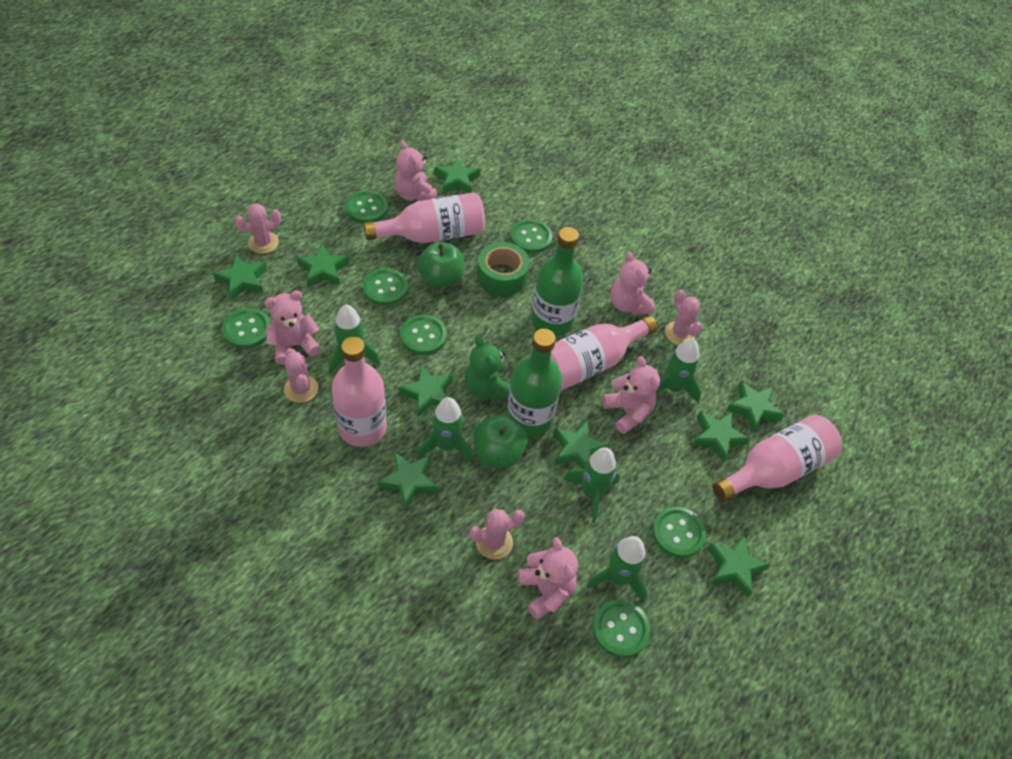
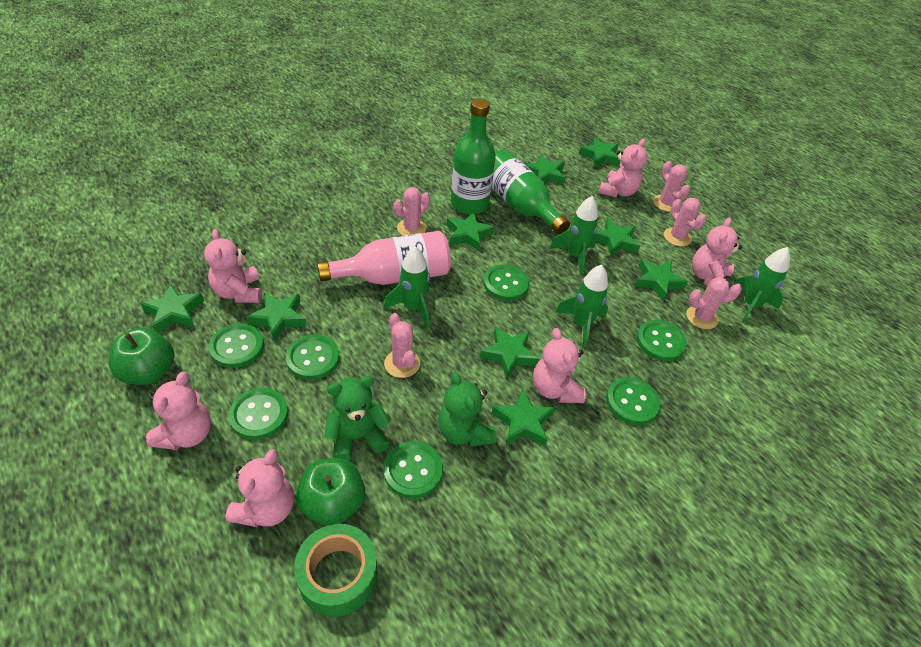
green rocket: [329,304,381,375] [418,397,473,463] [564,447,620,523] [586,536,647,602] [656,339,701,403] = 5 -> [384,246,430,328] [550,196,598,275] [555,265,608,347] [733,247,790,323] = 4
green teddy bear: [465,336,511,400] = 1 -> [325,376,390,460] [438,372,496,447] = 2
pink bottle: [332,337,387,447] [364,192,485,243] [551,316,657,391] [713,415,842,502] = 4 -> [317,231,451,285] = 1
pink cactus: [235,204,281,254] [284,348,318,403] [470,509,525,560] [665,290,703,345] = 4 -> [384,313,420,378] [394,187,430,236] [653,161,690,212] [664,198,706,247] [686,277,742,329] = 5
pink teddy bear: [264,291,321,365] [394,141,437,201] [518,537,578,620] [602,356,660,434] [611,252,655,315] = 5 -> [146,372,211,450] [204,229,262,303] [225,449,294,527] [533,328,586,403] [599,139,647,197] [692,218,742,286] = 6

